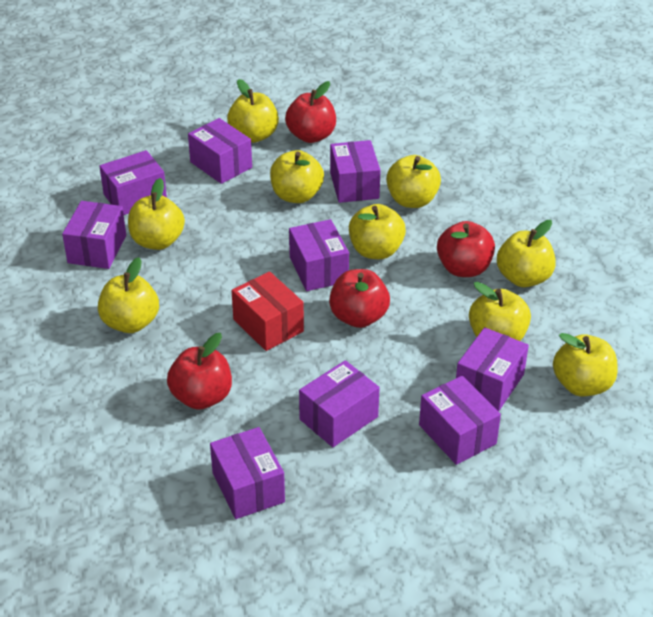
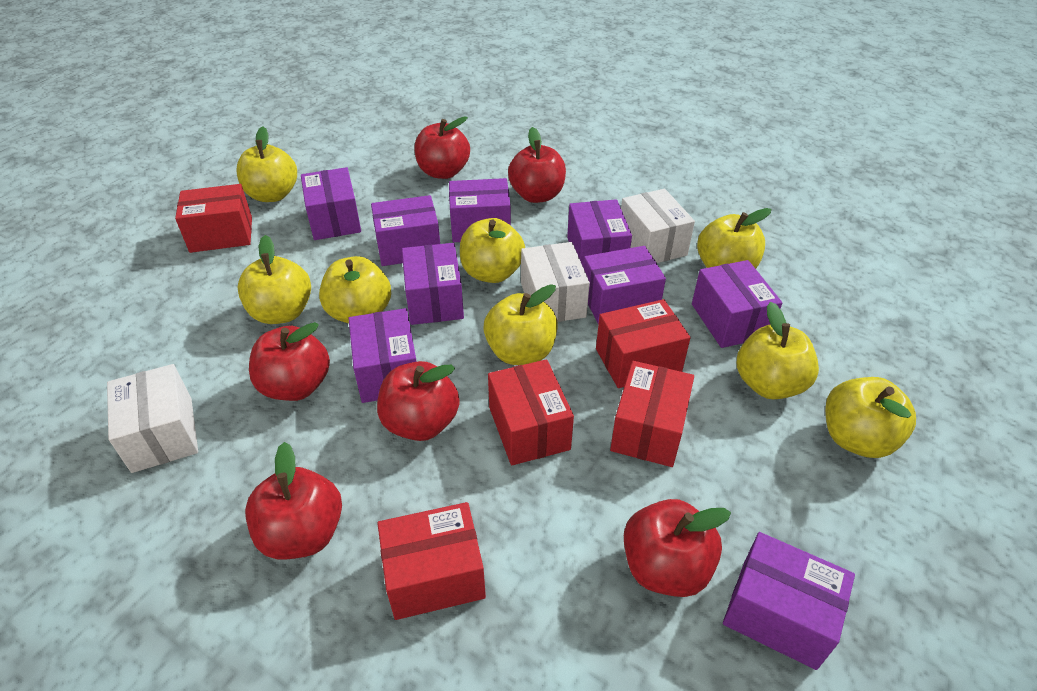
red apple: [167,333,232,410] [285,81,336,143] [329,269,390,328] [437,221,495,277] = 4 -> [245,442,342,559] [249,322,330,401] [377,361,459,441] [414,116,470,179] [508,127,566,203] [624,499,731,597] = 6
red box: [231,271,304,351] = 1 -> [175,184,252,253] [377,502,486,620] [488,359,574,465] [596,299,691,388] [610,361,694,467] = 5
white box: none = 0 -> [107,364,198,473] [521,242,590,322] [621,189,695,263] = 3
yellow apple: [98,257,159,333] [128,178,185,250] [227,79,279,143] [270,150,324,203] [349,204,406,259] [386,155,441,208] [469,282,531,341] [497,220,556,287] [553,333,618,396] = 9 -> [236,126,297,202] [237,235,311,324] [319,256,391,323] [460,218,525,283] [483,284,558,365] [697,208,772,269] [737,302,819,399] [825,377,916,458] = 8

